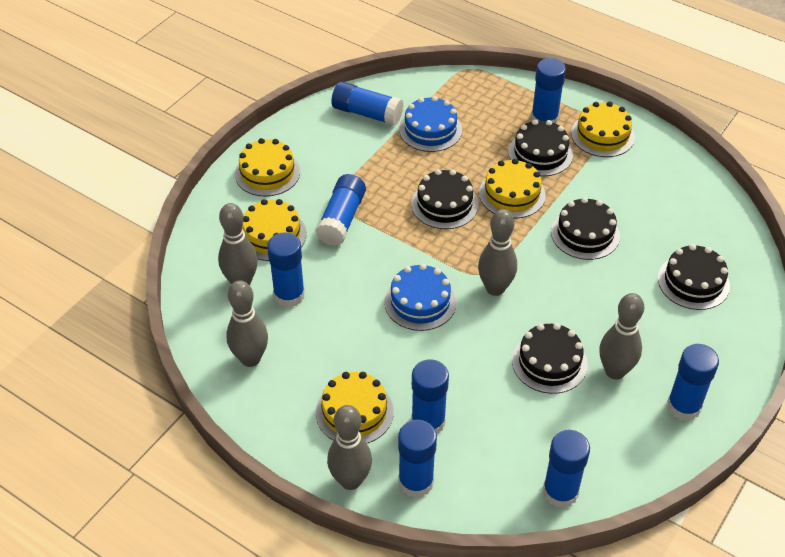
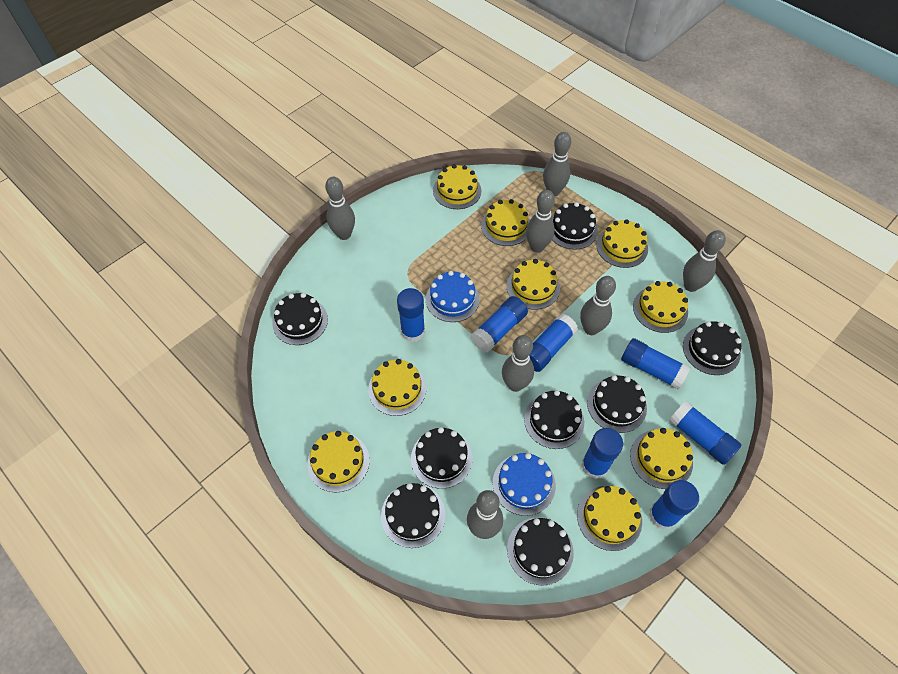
black cake: [411,169,478,229] [508,119,573,176] [512,323,588,394] [551,197,620,260] [658,244,730,310] = 5 -> [272,293,328,345] [381,483,446,548] [411,427,472,489] [507,517,574,585] [524,390,584,449] [552,202,598,250] [587,375,647,433] [683,321,741,375] = 8
blue glue stick: [267,232,305,307] [316,174,366,246] [331,81,404,126] [398,420,437,498] [411,359,449,435] [531,58,566,124] [543,430,590,508] [667,344,719,421] = 8 -> [397,288,425,342] [471,296,528,352] [529,314,578,372] [581,428,623,479] [621,338,691,390] [649,480,699,530] [669,401,741,465] = 7
grey bowling pin: [218,203,258,285] [226,280,268,367] [327,405,372,490] [478,209,517,296] [599,293,644,380] = 5 -> [325,177,355,240] [467,490,503,539] [502,335,534,392] [526,190,555,253] [543,132,571,196] [580,276,616,335] [683,230,726,292] = 7
yellow cake: [235,138,300,197] [242,199,307,261] [316,372,394,443] [479,159,546,218] [571,102,635,157] = 5 -> [307,431,370,492] [368,359,427,416] [433,164,481,209] [481,199,530,246] [507,259,560,310] [577,486,642,551] [596,219,648,268] [630,428,693,489] [633,281,688,333] = 9

